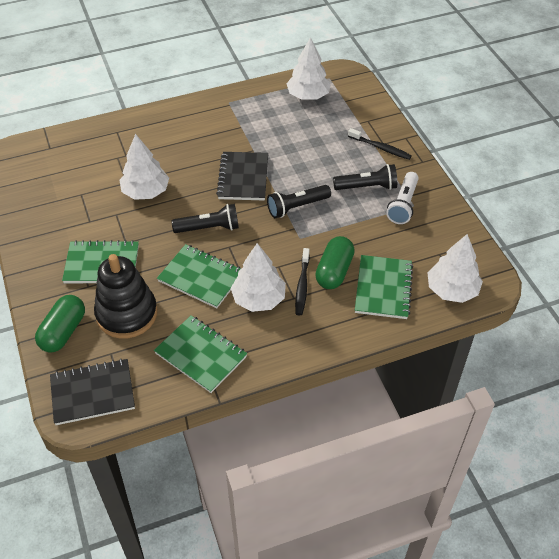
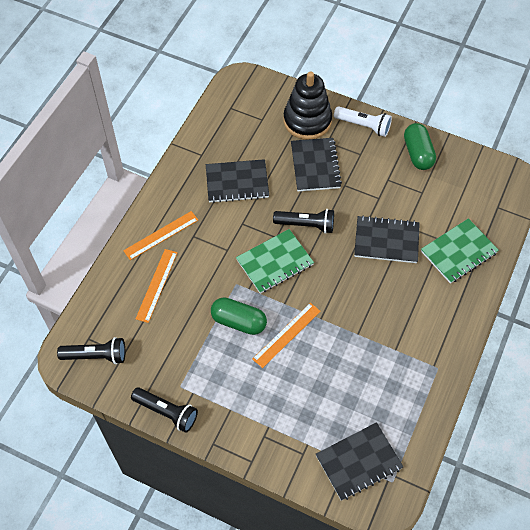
black notebook: [50,359,135,425] [216,152,268,200] = 2 -> [206,159,269,203] [291,138,342,191] [316,422,403,501] [354,215,420,263] = 4
black toothbrush: [295,248,310,315] [348,128,412,160] = 2 -> none = 0
green notebook: [62,240,139,283] [154,315,247,393] [157,244,240,308] [355,255,413,319] = 4 -> [236,229,314,294] [421,218,499,284] = 2
orange ruler: none = 0 -> [123,211,198,260] [136,249,177,323] [253,303,321,368] = 3
white tree: [120,134,169,200] [231,243,286,312] [286,37,331,100] [427,234,483,303] = 4 -> none = 0

